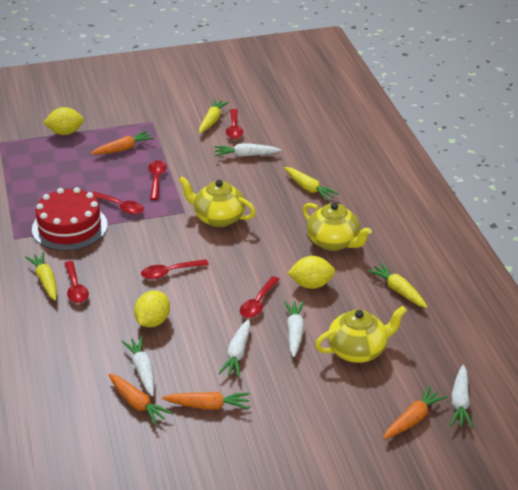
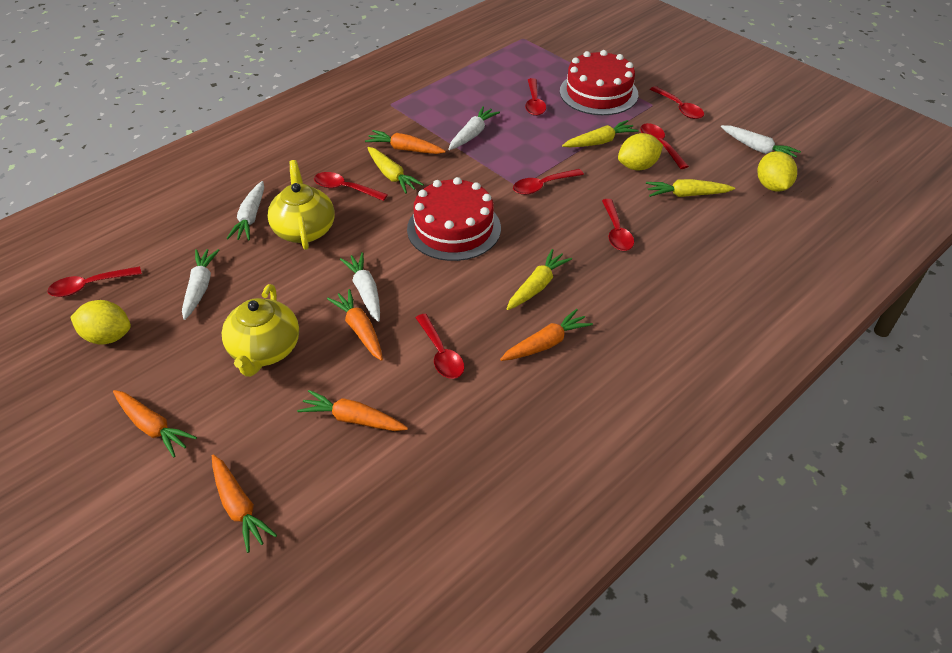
orange carrot: [90,131,154,155] [108,373,173,425] [162,392,250,410] [383,386,448,439] = 4 -> [113,390,197,458] [212,455,277,553] [297,390,408,431] [327,289,383,361] [365,130,446,154] [500,309,593,361] = 6
red cake: [32,187,108,251] = 1 -> [407,177,501,261] [560,50,638,115] = 2
red spoon: [64,261,89,303] [92,192,144,215] [141,259,209,279] [148,160,167,200] [226,109,243,139] [240,276,280,318] = 6 -> [47,266,142,297] [314,172,388,201] [416,314,464,379] [513,169,584,195] [525,78,546,116] [602,199,634,251] [640,123,689,169] [650,86,704,119] = 8
yellow teapot: [179,176,256,227] [302,202,372,251] [315,306,407,363] = 3 -> [222,284,299,377] [267,160,334,250] = 2

